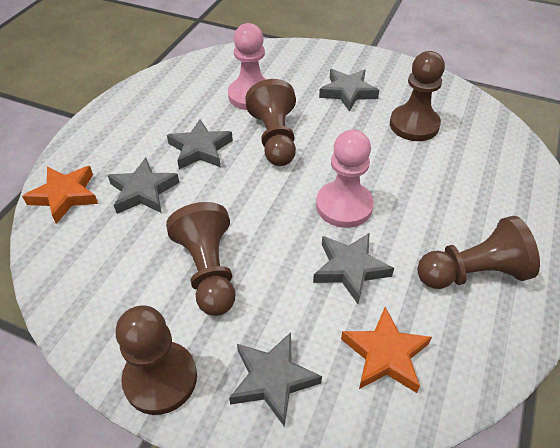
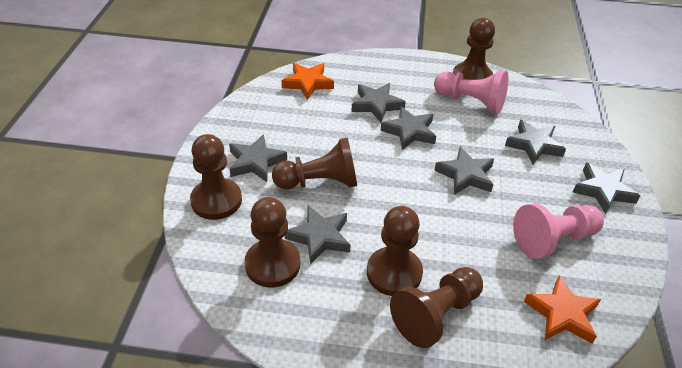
brown pawn: [116,305,197,415] [166,202,235,316] [245,79,296,166] [390,51,445,141] [417,216,540,289] = 5 -> [190,134,242,220] [244,197,300,287] [272,138,357,190] [367,206,423,296] [390,267,483,348] [453,18,495,80] = 6
grey star: [108,158,179,214] [167,119,233,169] [229,332,322,427] [313,233,394,304] [319,69,379,112] = 5 -> [229,134,287,182] [285,206,351,265] [351,83,406,122] [381,106,436,150] [434,147,494,195] [505,120,566,164] [573,163,640,214] = 7

